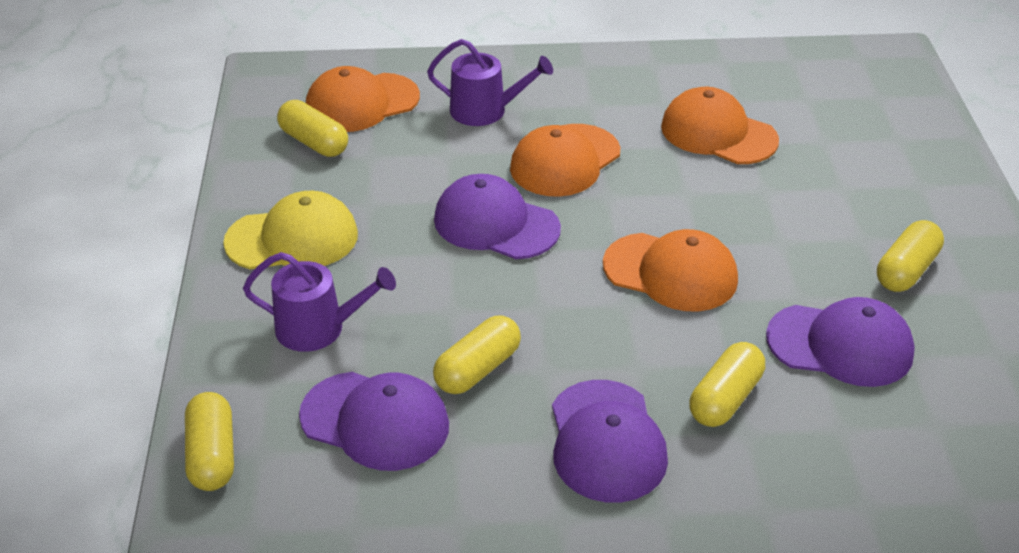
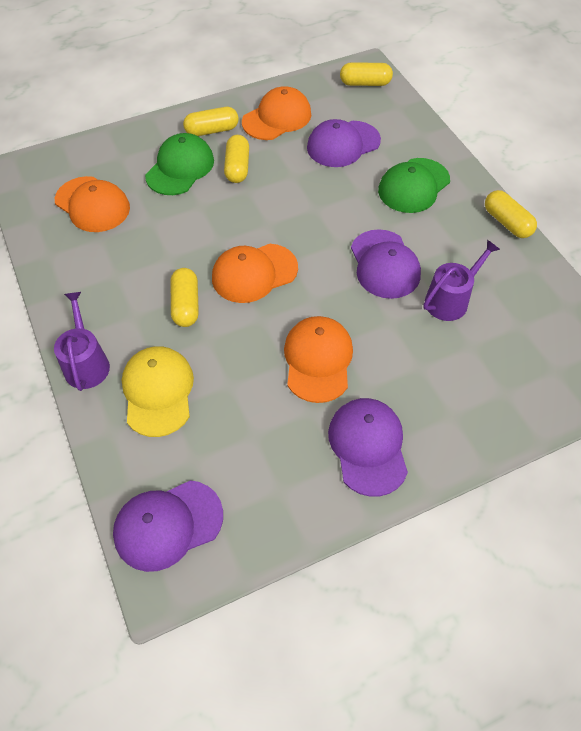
green cap: none = 0 -> [145,133,214,195] [378,158,450,213] = 2

